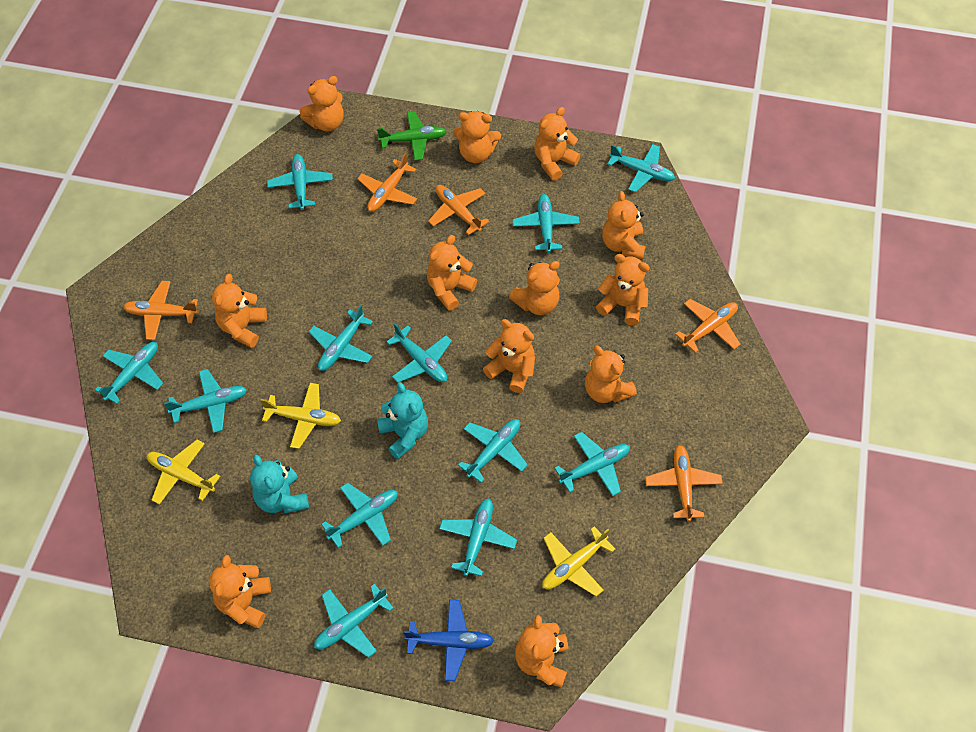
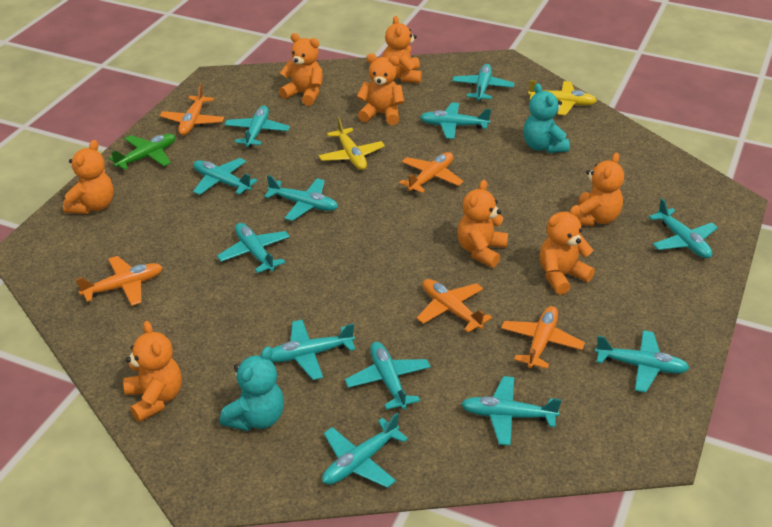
blue plane: [404,600,494,681] = 1 -> none = 0
orange teddy bear: [209,555,271,628] [212,274,267,348] [300,76,344,131] [427,235,477,311] [453,111,501,163] [483,319,535,393] [509,261,560,315] [515,615,568,688] [534,107,581,181] [585,345,637,403] [596,254,650,326] [602,191,645,259] = 12 -> [63,140,114,214] [123,321,182,422] [279,33,323,106] [357,53,404,125] [383,16,422,83] [457,180,508,268] [539,205,595,295] [577,152,624,226] = 8
yellow plane: [147,440,220,505] [260,383,341,449] [542,526,615,596] = 3 -> [319,117,385,170] [528,80,597,115] = 2

